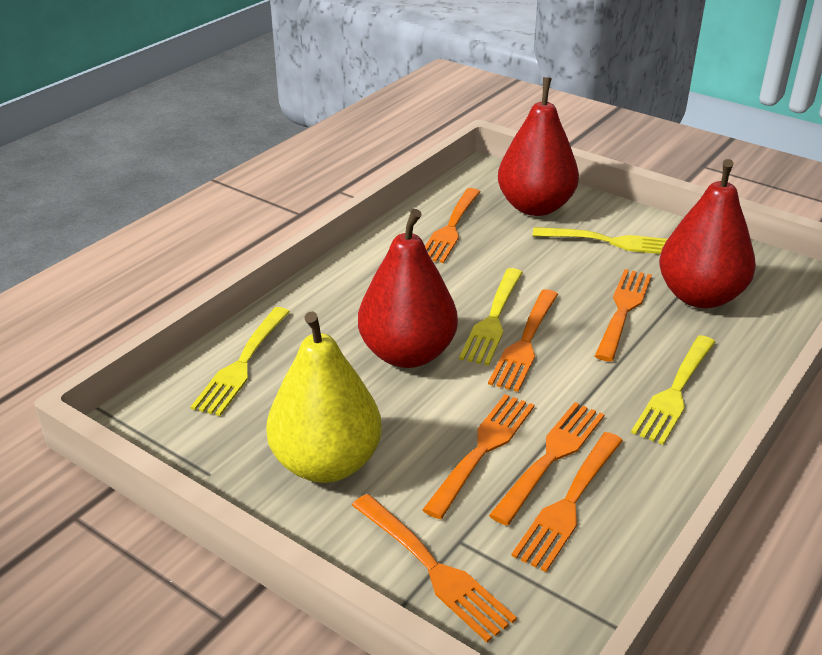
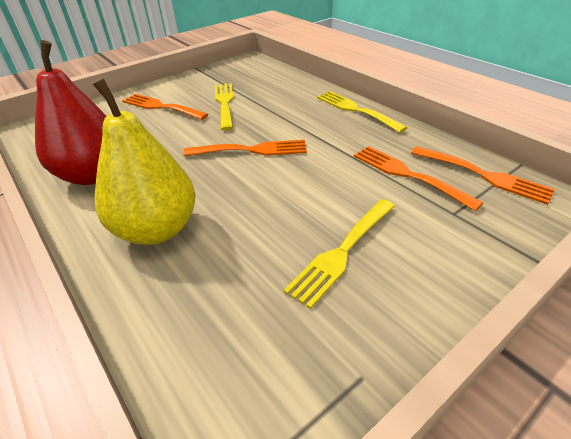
orange fork: [352,494,517,642] [422,394,534,519] [425,188,480,263] [488,289,558,392] [489,402,605,526] [511,432,623,572] [595,269,652,362] = 7 -> [122,94,208,120] [183,140,307,156] [354,146,483,211] [411,146,555,205] = 4
red pear: [358,209,458,368] [498,77,579,216] [659,159,756,308] = 3 -> [35,40,107,185] = 1
yellow fork: [191,307,290,416] [459,268,523,366] [533,227,667,254] [631,335,715,445] = 4 -> [215,83,234,131] [284,199,395,309] [317,91,407,133] = 3

